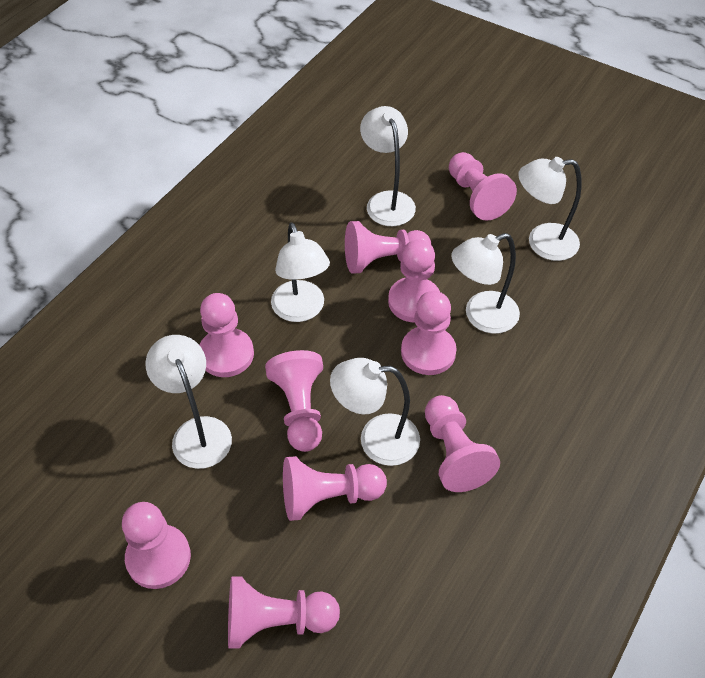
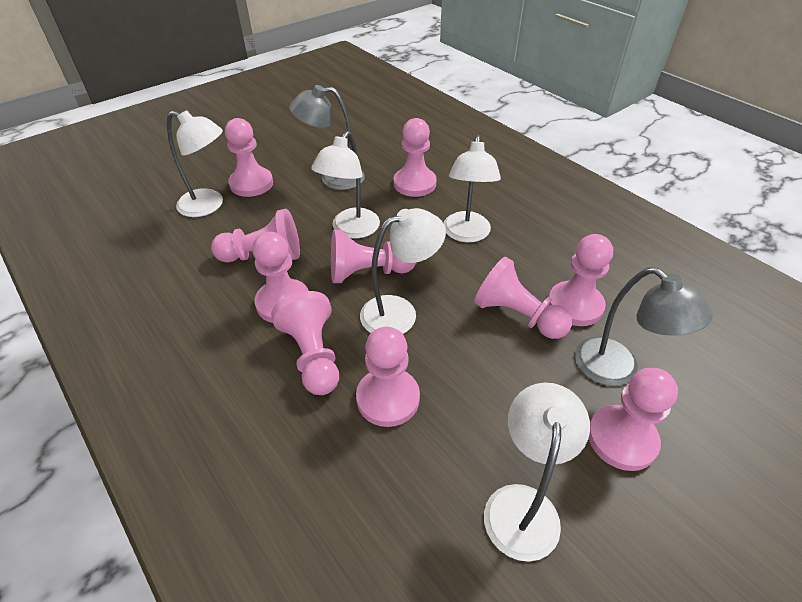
grey lamp: none = 0 -> [289,85,365,190] [575,267,713,386] = 2
white lamp: [146,335,232,469] [271,223,330,322] [330,358,420,466] [360,106,416,226] [451,233,520,334] [518,157,582,261] = 6 -> [167,111,223,217] [311,131,380,238] [360,208,446,334] [444,135,501,242] [484,383,590,562] = 5

